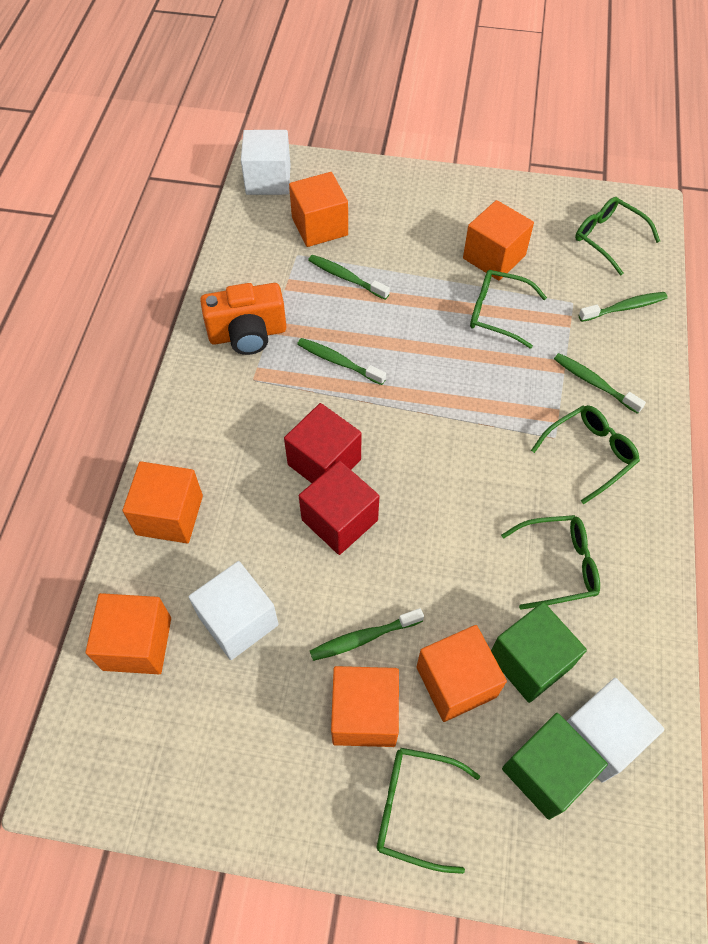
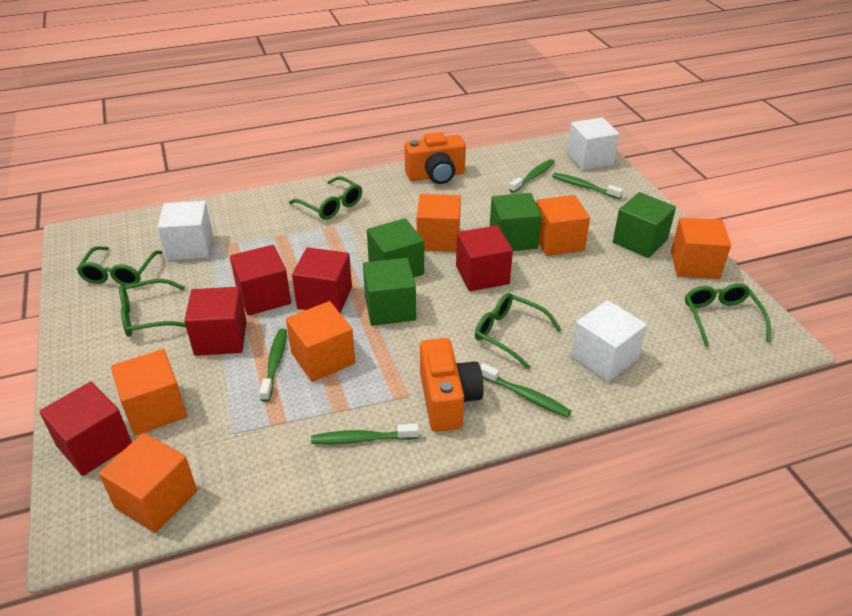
green cube: [491,602,587,703] [502,713,608,820] = 2 -> [363,258,416,326] [367,218,424,277] [490,193,542,251] [613,192,676,258] = 4
orange camera: [200,283,286,355] = 1 -> [404,132,466,184] [420,338,484,432] = 2
red cube: [284,403,362,483] [299,461,380,555] = 2 -> [39,382,132,476] [184,287,247,356] [230,245,291,316] [292,247,352,313] [456,225,513,291] = 5

